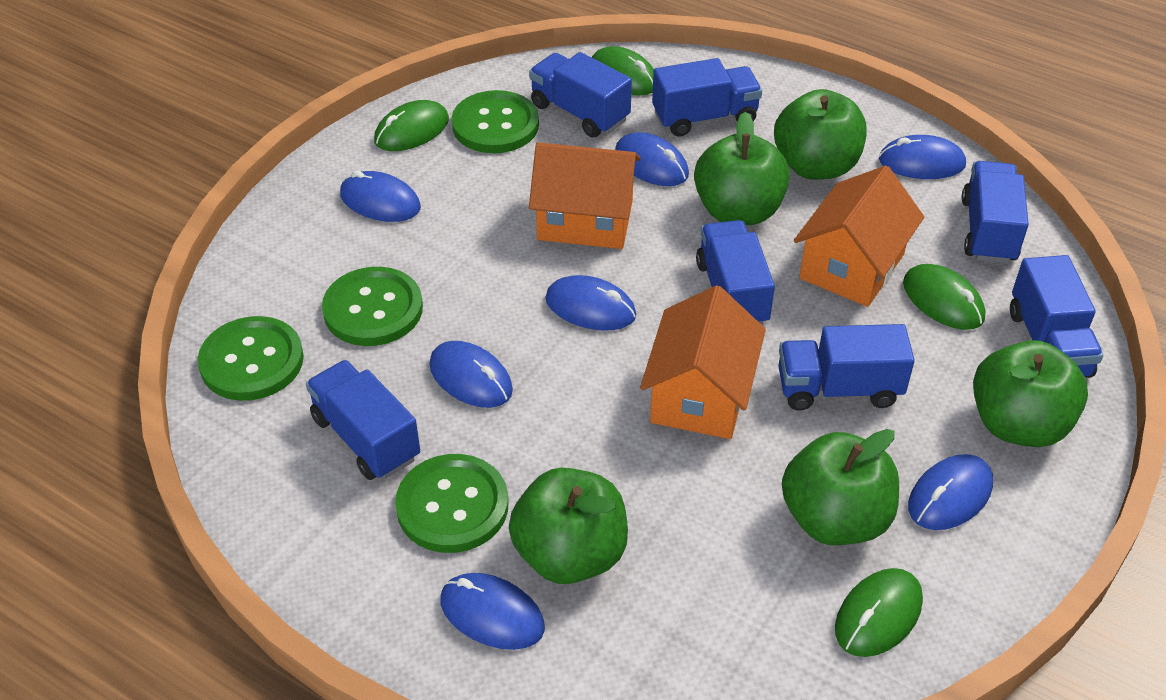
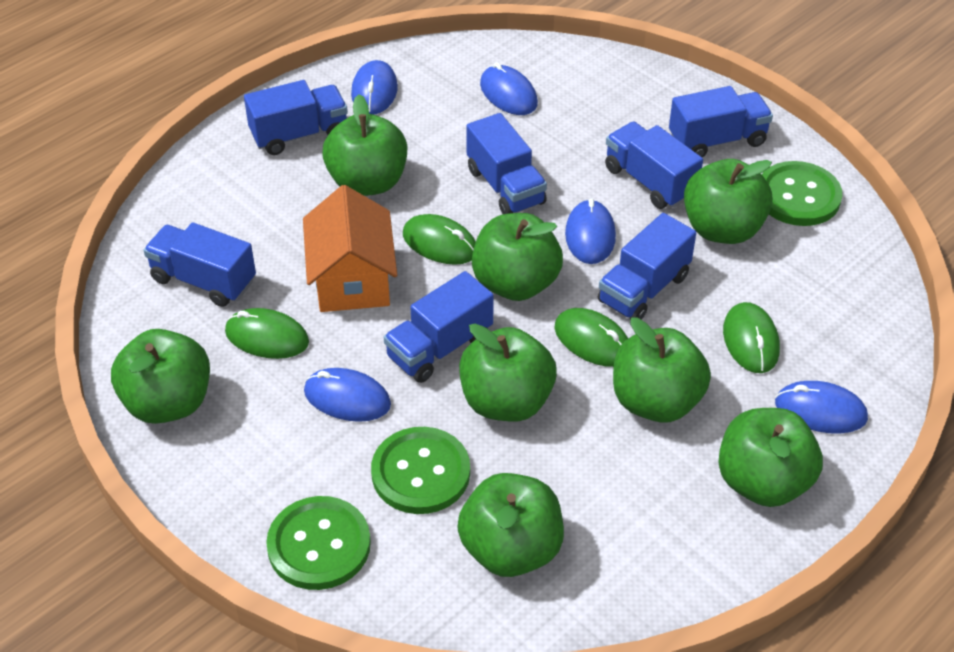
blue mouse: [340,171,421,222] [429,341,513,408] [440,573,545,650] [545,275,636,331] [615,132,689,186] [879,135,966,179] [908,454,993,530] = 7 -> [304,368,391,422] [351,60,398,115] [480,63,538,115] [565,198,616,264] [775,381,868,434] = 5
green apple: [509,468,628,584] [694,112,790,225] [774,89,867,180] [782,429,899,545] [973,340,1088,447] = 5 -> [111,329,210,424] [322,95,407,196] [457,473,564,577] [459,324,557,422] [472,213,563,301] [613,317,711,423] [684,159,773,244] [718,408,823,507] = 8
green button: [198,316,304,401] [322,267,423,346] [395,454,509,553] [452,90,539,153] = 4 -> [266,496,371,590] [371,427,470,514] [762,161,842,226] = 3
orange house: [529,142,640,249] [640,285,766,439] [794,166,924,307] = 3 -> [303,185,397,312] = 1

